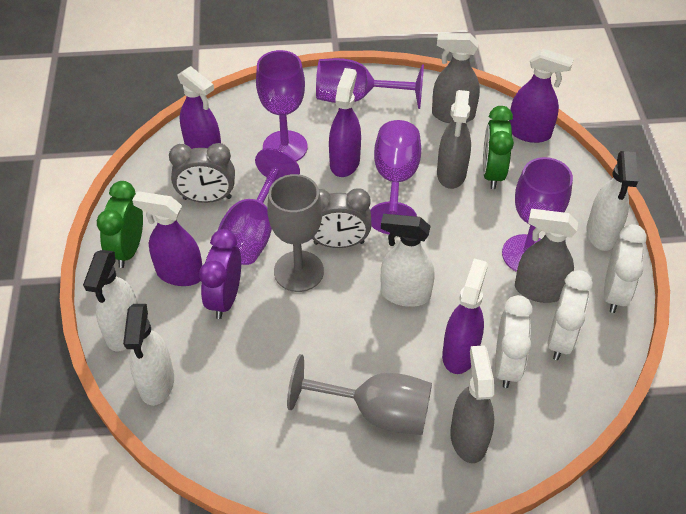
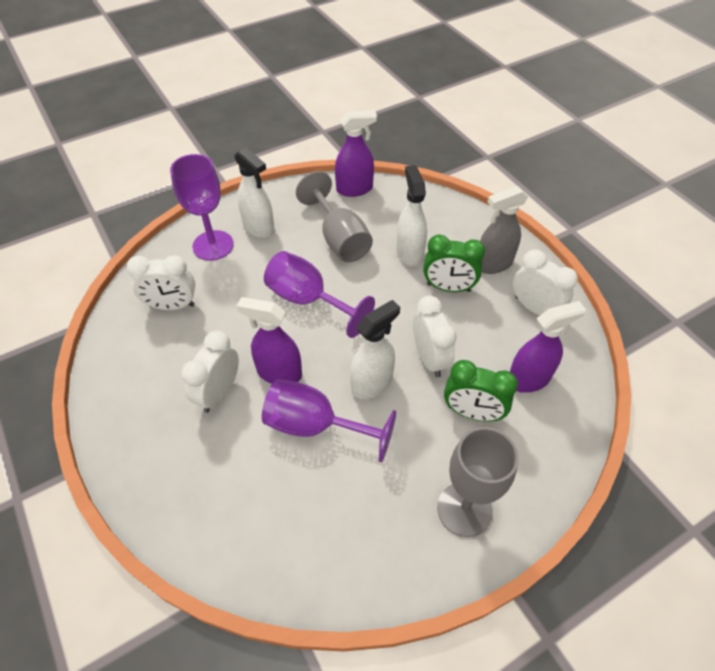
grey clock: [169,143,235,203] [312,188,371,248] = 2 -> none = 0
grey spray bottle: [432,33,480,123] [437,90,471,189] [450,346,494,463] [515,209,578,303] = 4 -> [480,186,528,274] = 1
purple clock: [199,229,241,319] = 1 -> none = 0
purple goblet: [218,148,300,265] [256,50,307,161] [316,58,424,109] [370,120,421,234] [502,157,573,272] = 5 -> [170,154,234,261] [262,379,396,463] [264,251,375,338] = 3
purple spray bottle: [132,191,202,286] [178,66,221,149] [329,68,361,177] [442,259,488,374] [509,48,574,143] = 5 -> [236,297,302,384] [335,110,377,197] [510,301,586,393] = 3
white clock: [495,295,533,388] [547,270,593,360] [604,224,647,313] = 3 -> [127,255,195,310] [181,330,239,413] [413,295,457,377] [513,249,578,315] = 4
white spray bottle: [83,250,138,351] [123,304,174,406] [381,214,435,307] [586,151,638,251] = 4 -> [234,147,275,238] [350,300,400,399] [396,165,427,267] = 3

